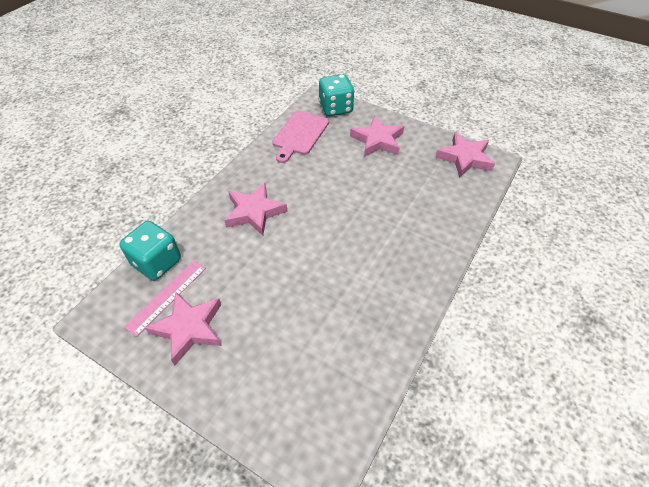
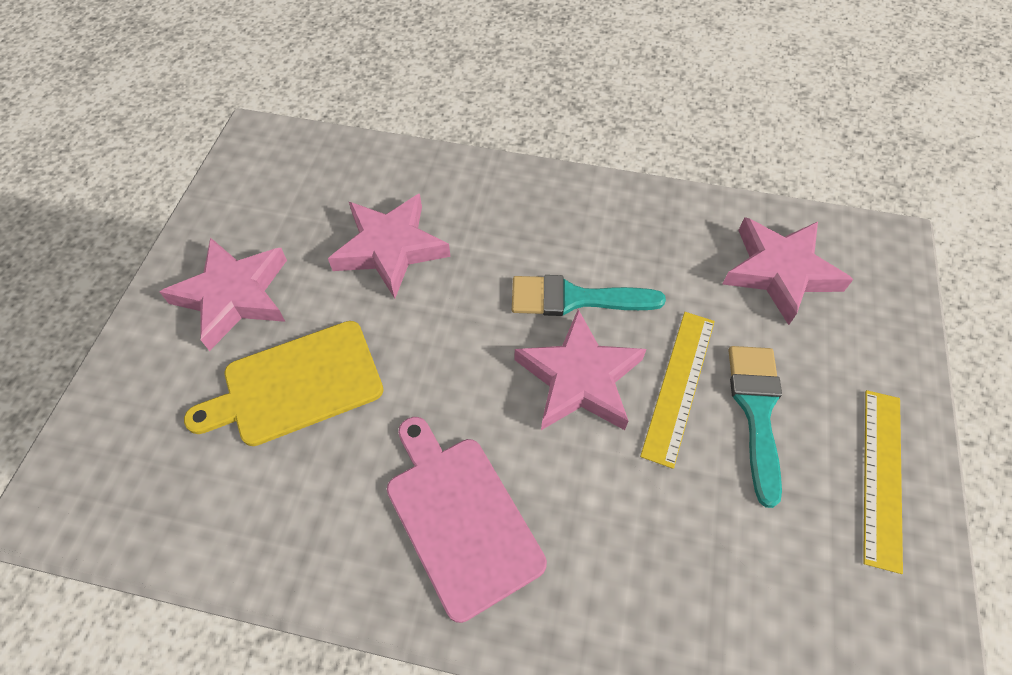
pink ruler: [124,260,206,337] = 1 -> none = 0
turquoise brush: none = 0 -> [512,275,666,316] [728,346,782,508] = 2
turquoise dice: [119,221,181,280] [319,74,355,116] = 2 -> none = 0
yellow cutting board: none = 0 -> [184,321,383,446] = 1
yellow ruler: none = 0 -> [640,312,715,469] [863,390,903,574] = 2

